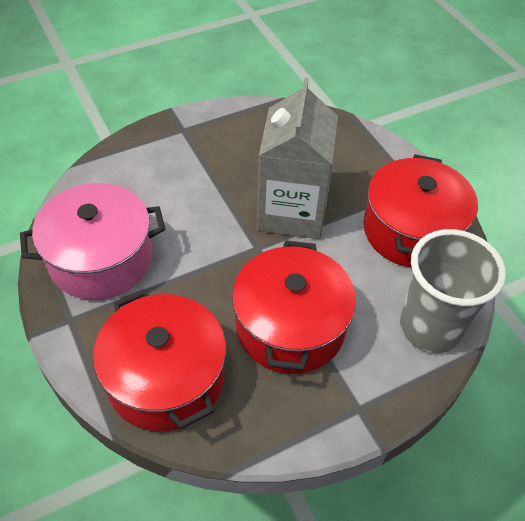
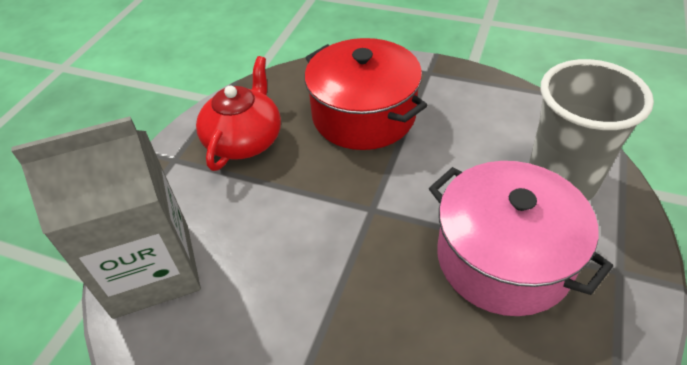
red pot: [93,289,226,431] [232,240,356,374] [363,154,478,268] = 3 -> [304,38,428,150] = 1
red teapot: none = 0 -> [196,56,281,171] = 1

